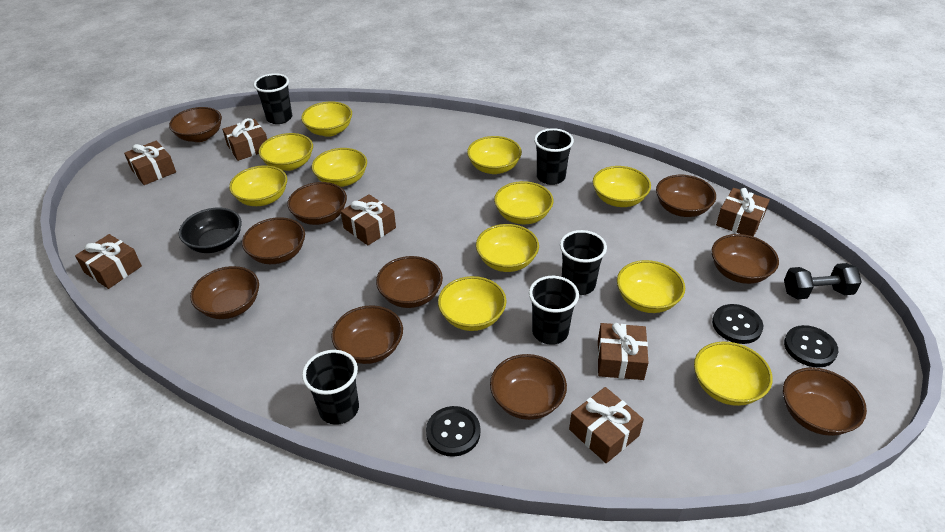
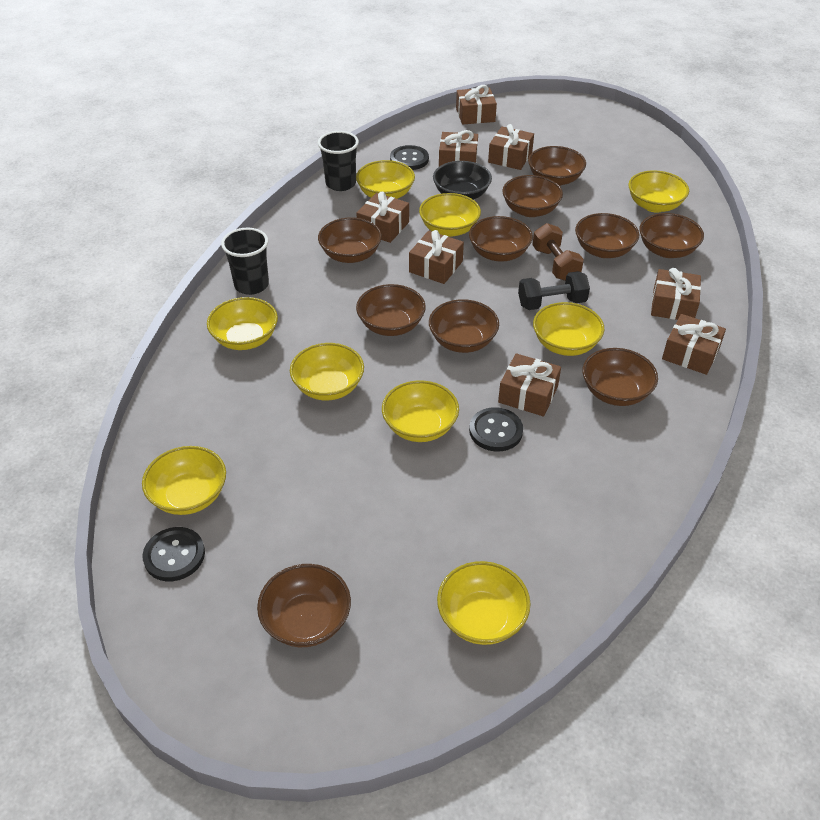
black cup: [254,73,292,124] [302,350,359,425] [529,276,579,345] [534,128,574,185] [560,230,607,295] = 5 -> [221,228,269,295] [318,131,359,191] = 2
brown dumbbell: none = 0 -> [532,223,584,281] = 1
brown gift: [75,234,142,289] [124,140,176,185] [222,118,267,161] [341,194,396,245] [569,387,644,463] [597,323,649,380] [716,188,770,237] = 7 -> [356,192,409,243] [409,230,464,284] [439,130,478,166] [456,85,497,125] [488,124,534,170] [498,353,561,417] [651,268,701,320] [662,314,726,375] = 8
yellow bowl: [229,165,287,206] [259,133,313,171] [301,102,352,137] [312,148,367,187] [438,276,506,331] [467,136,522,174] [476,224,539,272] [494,181,553,224] [593,166,651,207] [617,260,685,313] [694,341,773,406] = 11 -> [142,446,226,515] [207,297,278,350] [290,343,364,400] [356,160,415,199] [382,380,459,442] [419,193,481,237] [437,561,531,645] [533,302,604,356] [629,170,689,213] = 9

